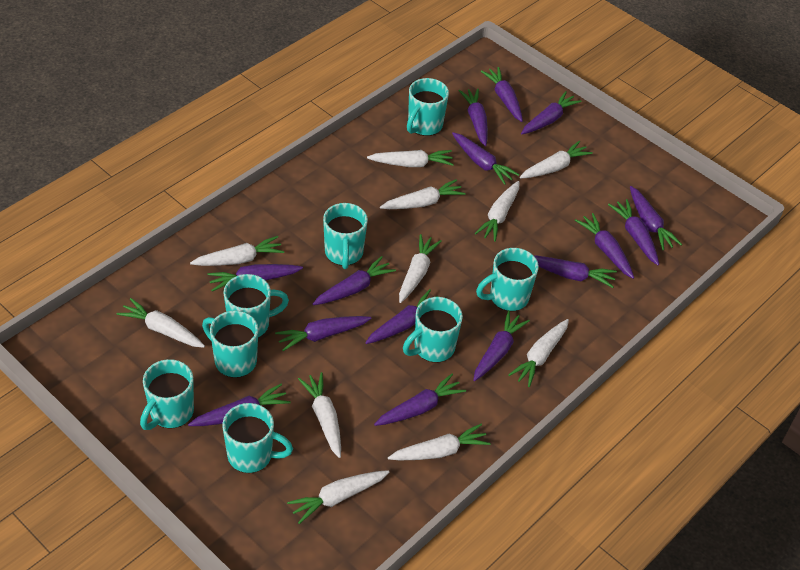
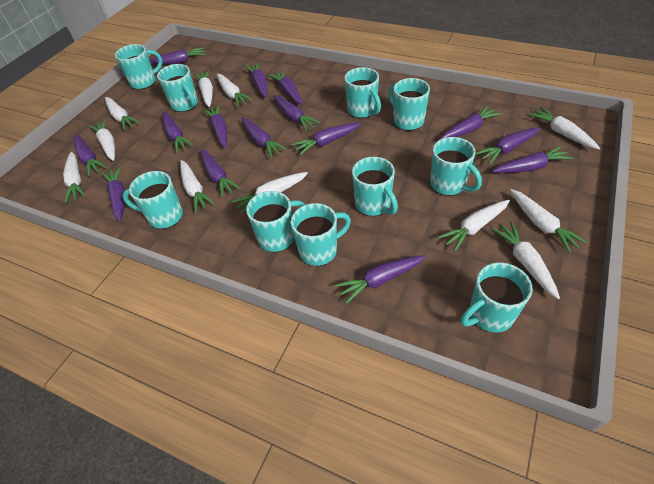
turquoise mug: [140,359,194,430] [202,310,258,378] [222,403,293,473] [223,274,289,338] [323,203,368,269] [403,297,463,363] [407,78,449,136] [476,248,539,311] = 8 -> [115,44,163,90] [122,171,183,229] [157,64,198,112] [246,191,306,252] [291,203,351,266] [344,67,381,118] [352,157,398,216] [388,78,430,131] [430,137,482,196] [461,262,532,333] = 10

